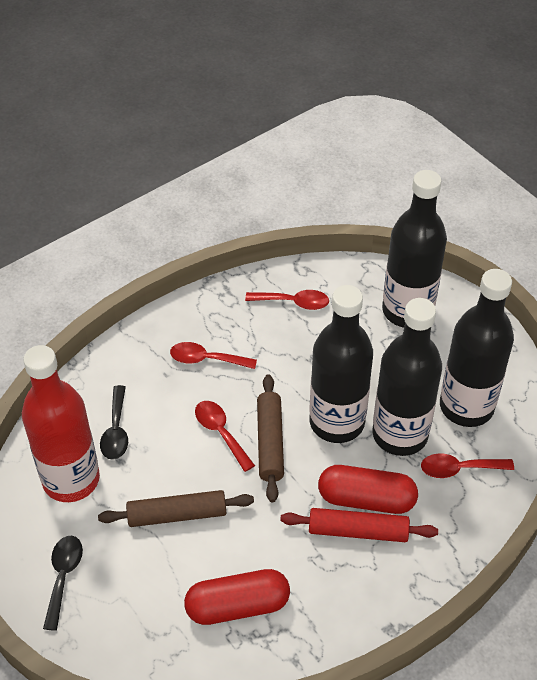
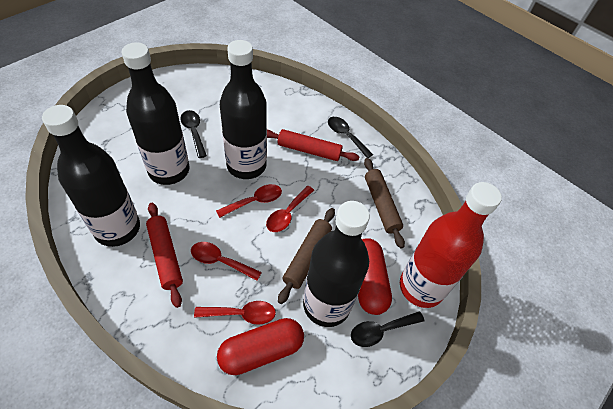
black spoon: [43,536,83,631] [100,385,128,460] = 2 -> [180,110,207,158] [328,117,373,158] [351,311,424,347] = 3
red rolling pin: [280,508,438,542] = 1 -> [146,203,183,308] [267,129,359,161] = 2

